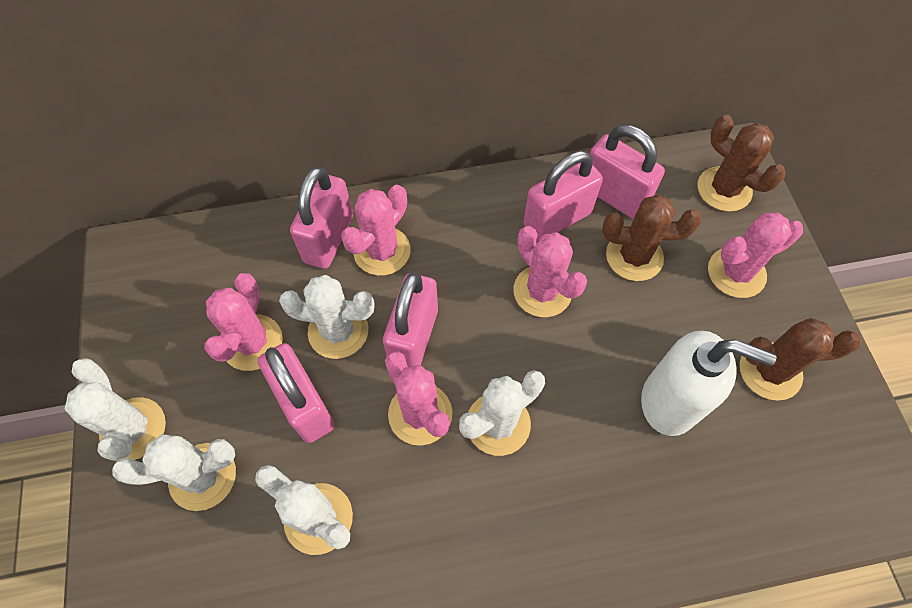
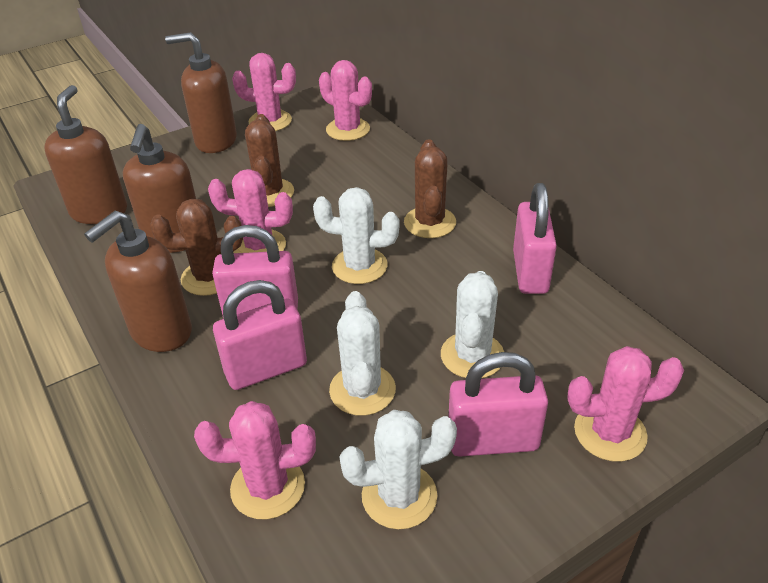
brown soap dispenser: none = 0 -> [44,85,127,224] [84,211,192,352] [123,124,196,253] [165,32,237,153] = 4
pink padlock: [258,343,335,443] [290,167,353,269] [383,272,438,367] [523,151,603,241] [590,125,665,219] = 5 -> [212,225,298,318] [213,280,307,390] [448,352,548,457] [513,183,557,294] = 4
white cactus: [65,358,166,461] [112,434,236,511] [255,465,353,555] [279,275,375,359] [459,370,545,456] = 5 -> [313,187,400,284] [329,291,396,416] [339,410,457,529] [441,271,504,378] = 4
white soap dispenser: [641,331,777,436] = 1 -> none = 0

